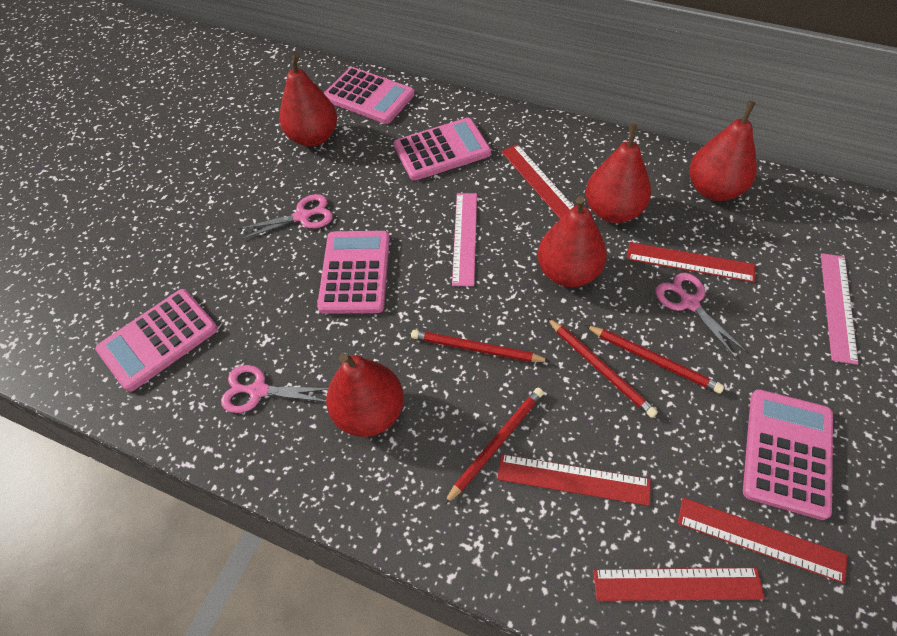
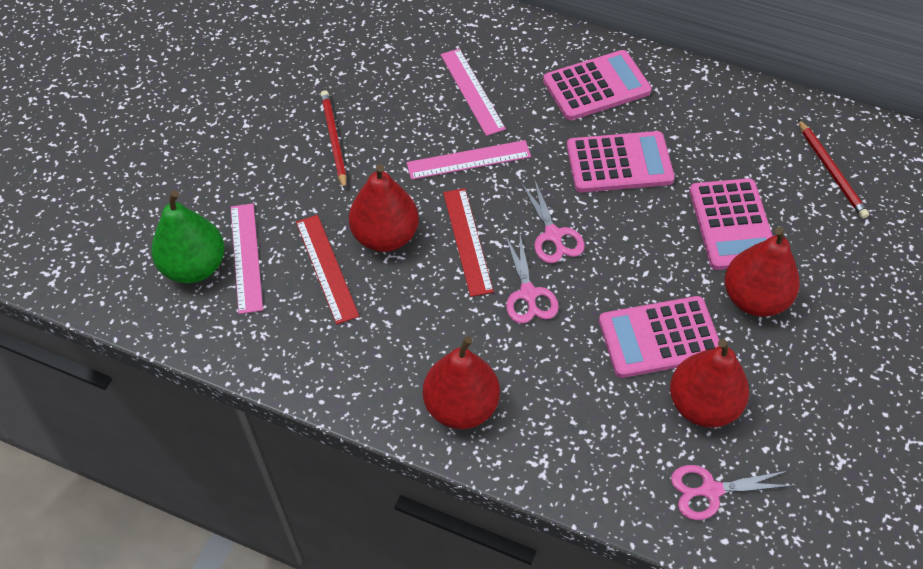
green pear: none = 0 -> [151,190,225,283] = 1
pink calculator: [95,289,218,392] [317,231,390,314] [324,67,415,124] [394,118,491,181] [743,389,833,520] = 5 -> [543,50,652,120] [567,131,675,192] [599,296,719,378] [689,178,773,270] = 4
pink ruler: [452,193,477,286] [821,253,859,365] = 2 -> [231,203,263,314] [407,140,531,180] [441,49,506,136] = 3
red pear: [280,53,337,147] [326,353,404,437] [537,196,607,287] [586,124,651,223] [689,101,757,201] = 5 -> [349,164,419,252] [423,336,500,429] [670,339,749,428] [725,227,800,316] = 4
red pencil: [411,330,550,362] [444,388,544,505] [547,318,658,418] [585,325,724,394] = 4 -> [321,90,347,190] [798,119,869,219] = 2
red ruler: [497,454,651,506] [501,144,574,219] [593,568,765,601] [627,242,756,283] [677,498,847,584] = 5 -> [296,215,359,324] [443,188,494,297] = 2

